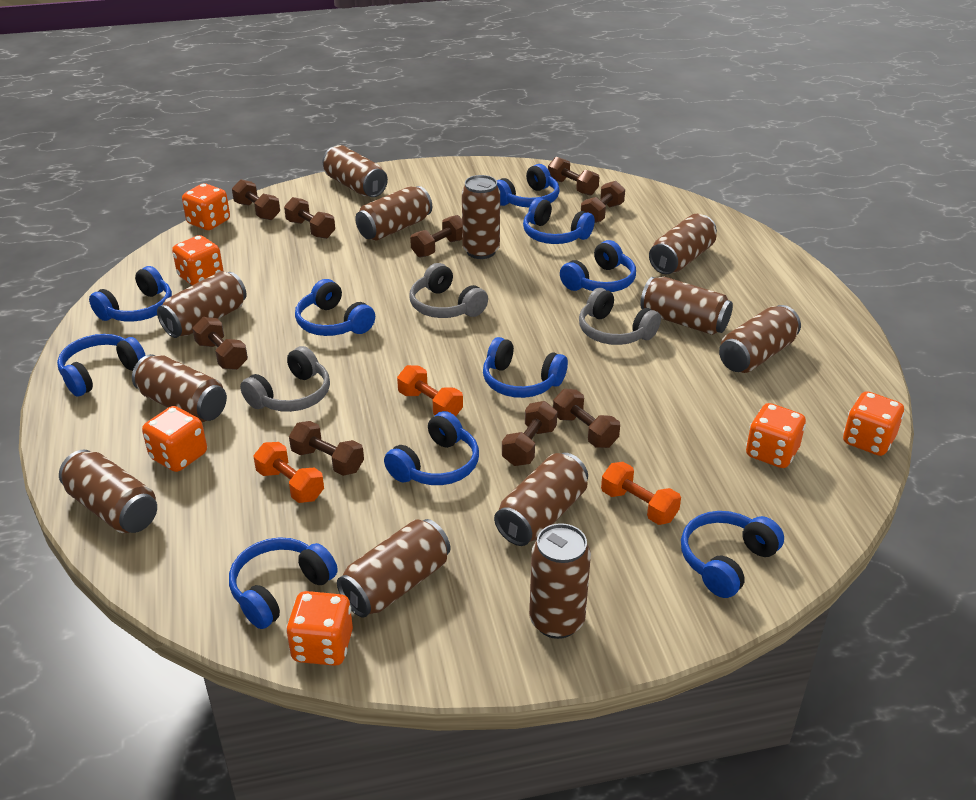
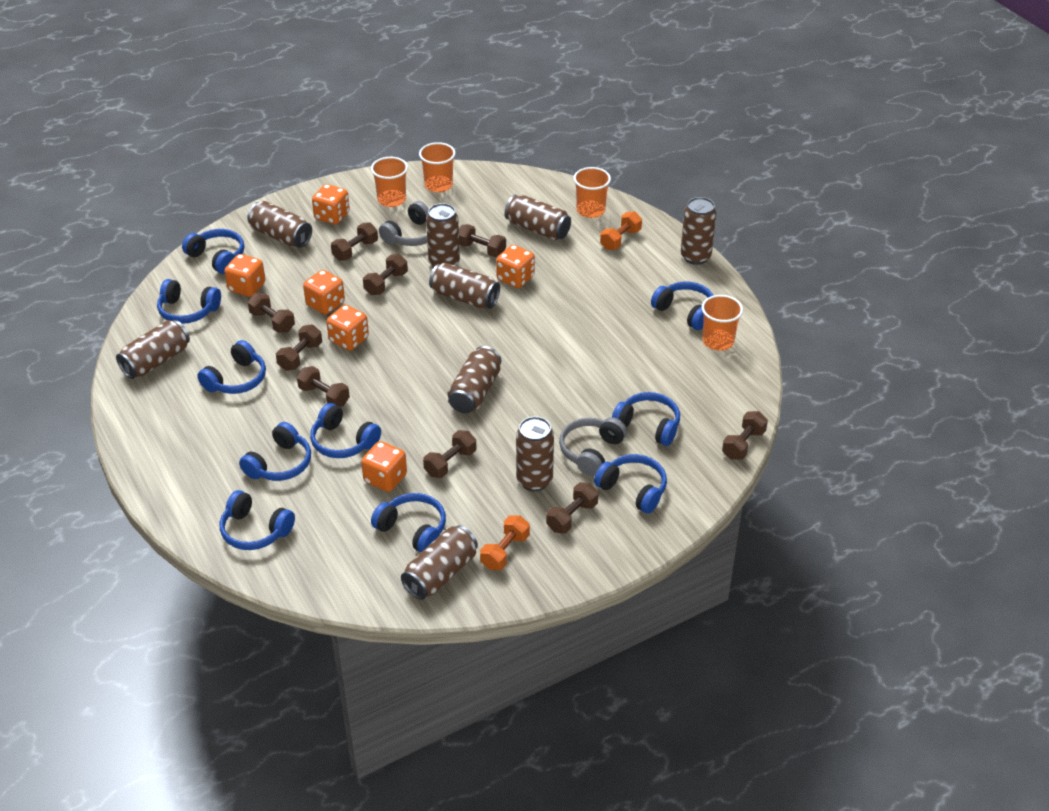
brown can: [59,450,157,533] [132,354,227,422] [157,271,246,338] [323,145,388,197] [337,519,450,618] [355,186,432,241] [462,175,500,259] [494,453,588,546] [529,523,591,639] [640,277,733,335] [649,214,717,274] [719,305,801,373] = 12 -> [116,320,190,379] [247,201,312,248] [401,525,478,600] [426,203,460,267] [429,262,500,309] [448,346,501,413] [505,195,571,240] [516,416,554,491] [681,197,716,265] = 9
grey headphones: [240,346,330,412] [410,263,488,318] [579,288,661,345] = 3 -> [379,201,429,246] [559,417,627,476] = 2
orange cup: none = 0 -> [371,157,408,207] [419,142,456,192] [574,167,611,218] [702,295,743,351] = 4
orange dumbbell: [254,442,324,503] [397,365,463,417] [601,462,681,525] = 3 -> [480,515,530,570] [600,211,642,250] = 2

